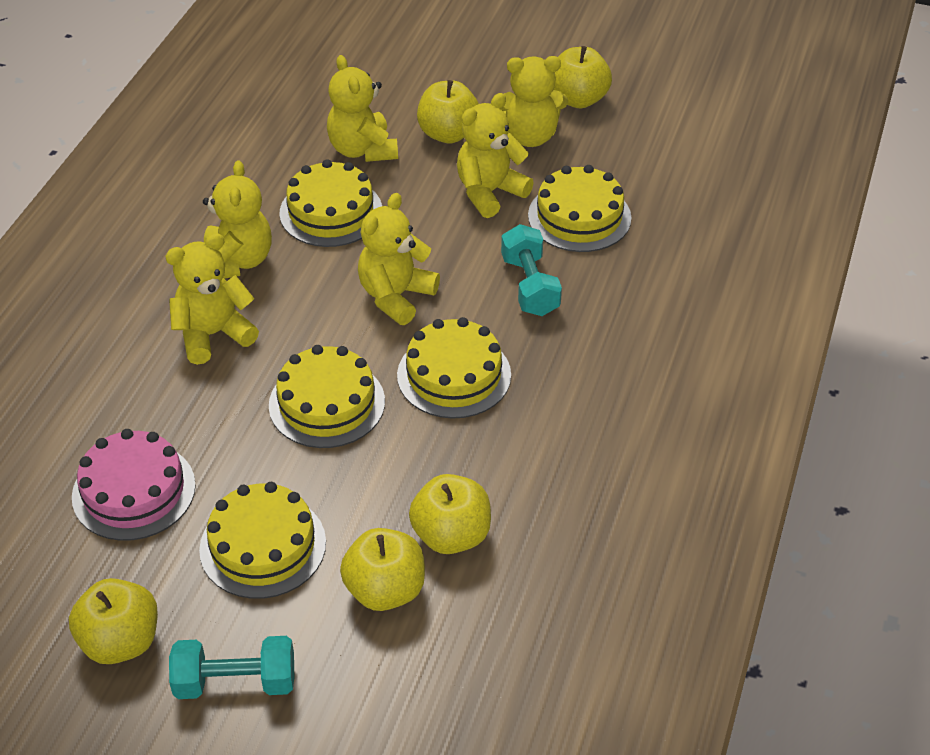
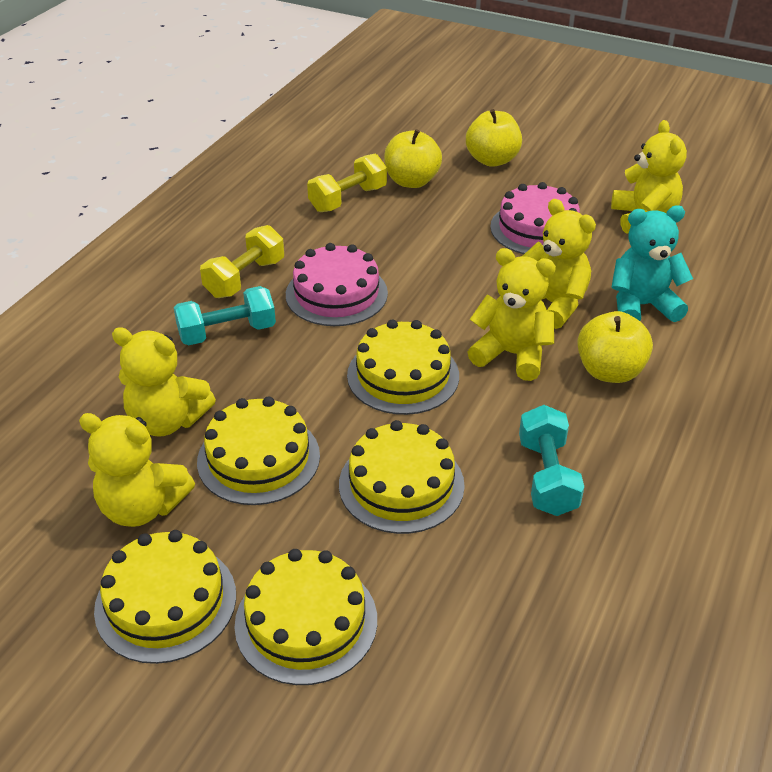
pink cake: [72,429,196,541] = 1 -> [286,243,388,326] [490,182,580,254] = 2
turquoise teddy bear: none = 0 -> [612,205,693,322] = 1
yellow apple: [69,578,158,664] [340,528,425,611] [409,474,491,554] [417,80,479,144] [554,46,612,108] = 5 -> [384,129,442,188] [466,109,522,167] [577,311,653,383] = 3
yellow dumbbell: none = 0 -> [200,225,284,298] [307,154,387,212] = 2
yellow teddy bear: [165,233,259,365] [203,160,272,279] [327,55,398,162] [358,193,440,325] [457,93,534,218] [501,56,568,147] = 6 -> [79,413,195,527] [112,327,216,437] [467,248,556,381] [523,199,596,329] [611,120,687,234] = 5

